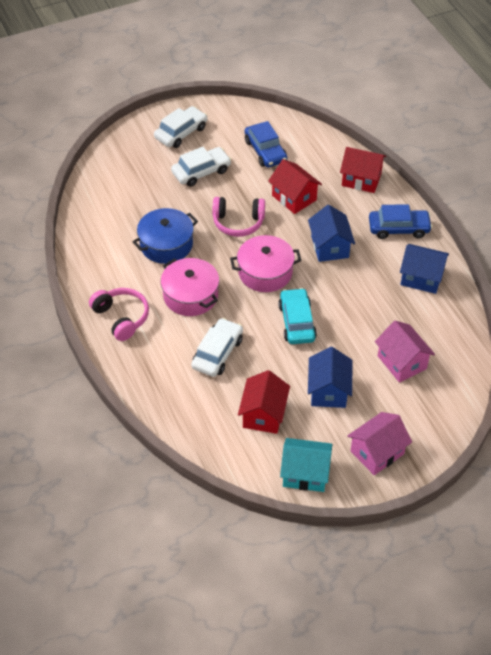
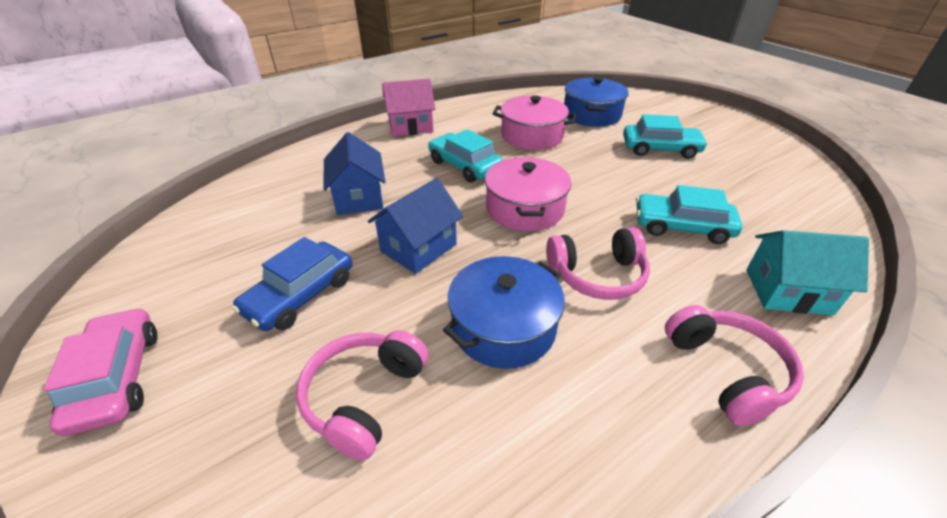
blue car: [245,121,287,167] [369,204,432,239] = 2 -> [232,237,352,331] = 1
blue house: [308,205,355,262] [308,347,352,408] [400,244,449,294] = 3 -> [323,132,386,215] [368,178,463,274] = 2
blue pot: [133,208,198,264] = 1 -> [443,256,565,369] [564,77,629,127] = 2
pink car: none = 0 -> [44,307,158,436] = 1
pink headphones: [89,288,149,341] [212,197,265,237] = 2 -> [296,330,428,460] [546,227,650,300] [665,305,804,426] = 3
pink house: [347,412,412,475] [375,321,435,383] = 2 -> [382,79,435,137] = 1
red house: [238,370,290,434] [268,159,322,214] [340,147,386,193] = 3 -> none = 0
turquoise car: [278,288,317,344] = 1 -> [428,129,503,182] [623,114,708,159] [636,185,742,244] = 3
white car: [154,106,207,148] [171,147,231,187] [191,318,243,377] = 3 -> none = 0

